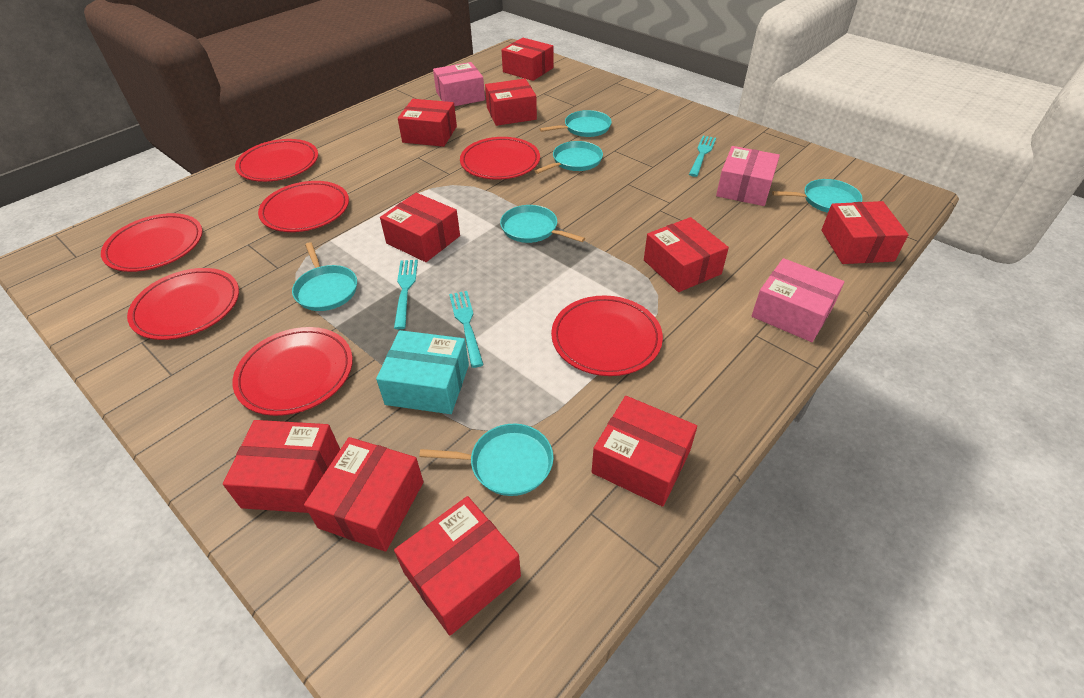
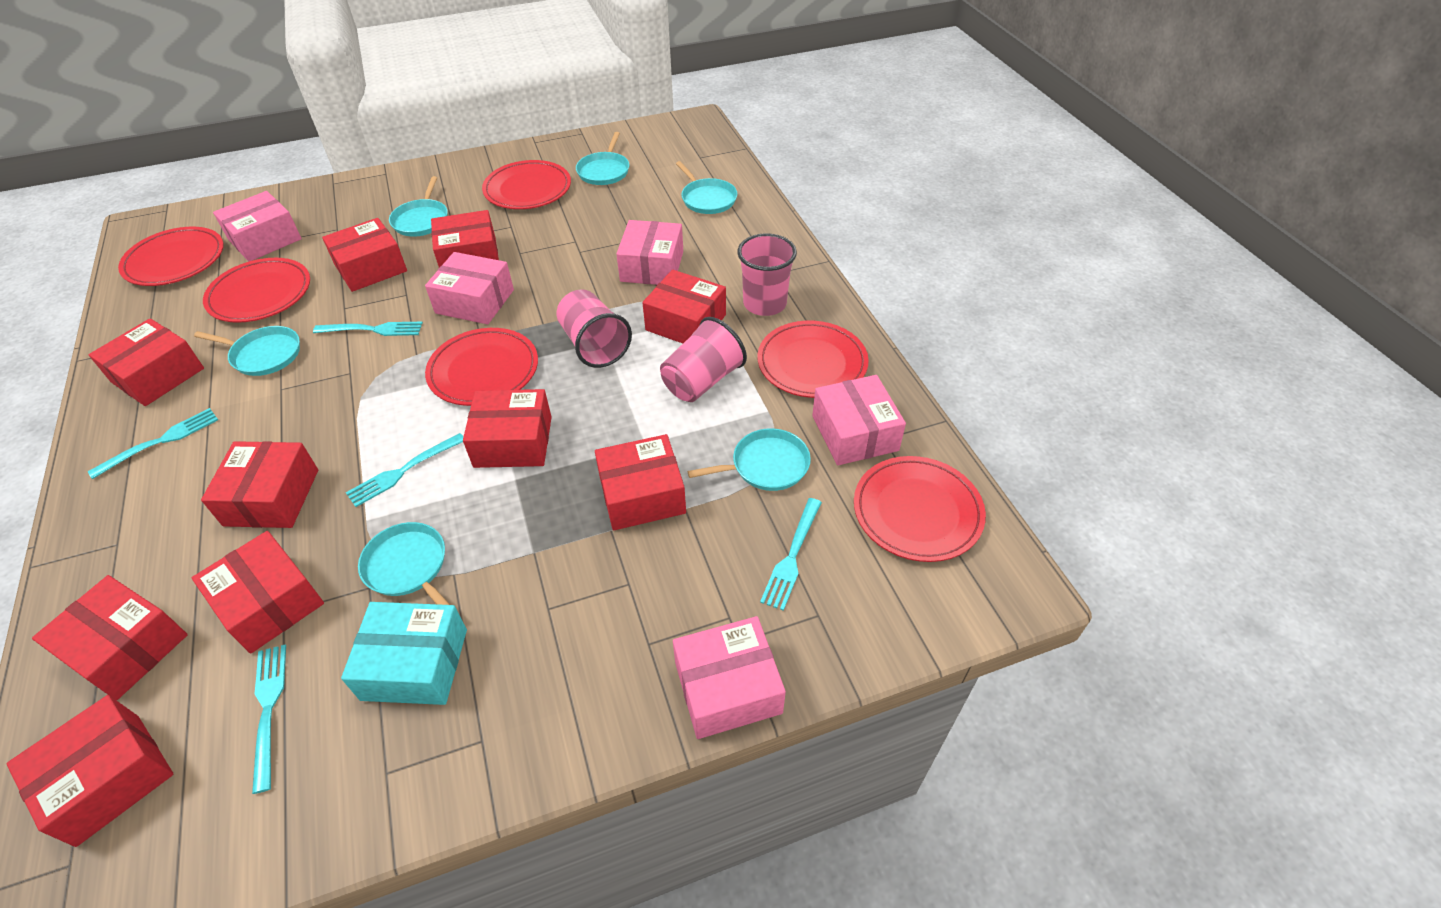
pink box: [433,62,485,106] [716,146,780,206] [752,258,844,342] = 3 -> [213,191,302,262] [425,252,514,324] [616,220,683,285] [673,616,786,739] [812,375,906,465] = 5
pink cup: none = 0 -> [557,289,632,368] [660,317,747,402] [737,233,797,316] = 3
red plate: [101,213,203,272] [127,268,239,340] [233,327,353,416] [235,139,318,182] [258,181,349,232] [460,137,540,180] [551,295,663,376] = 7 -> [118,227,224,286] [203,258,310,323] [425,328,538,406] [482,160,571,209] [757,321,869,398] [854,456,986,562] = 6
turquoise fork: [394,260,418,329] [449,291,484,368] [689,136,716,177] = 3 -> [88,408,218,479] [252,645,286,794] [313,322,423,336] [346,433,464,507] [760,498,822,611] = 5

